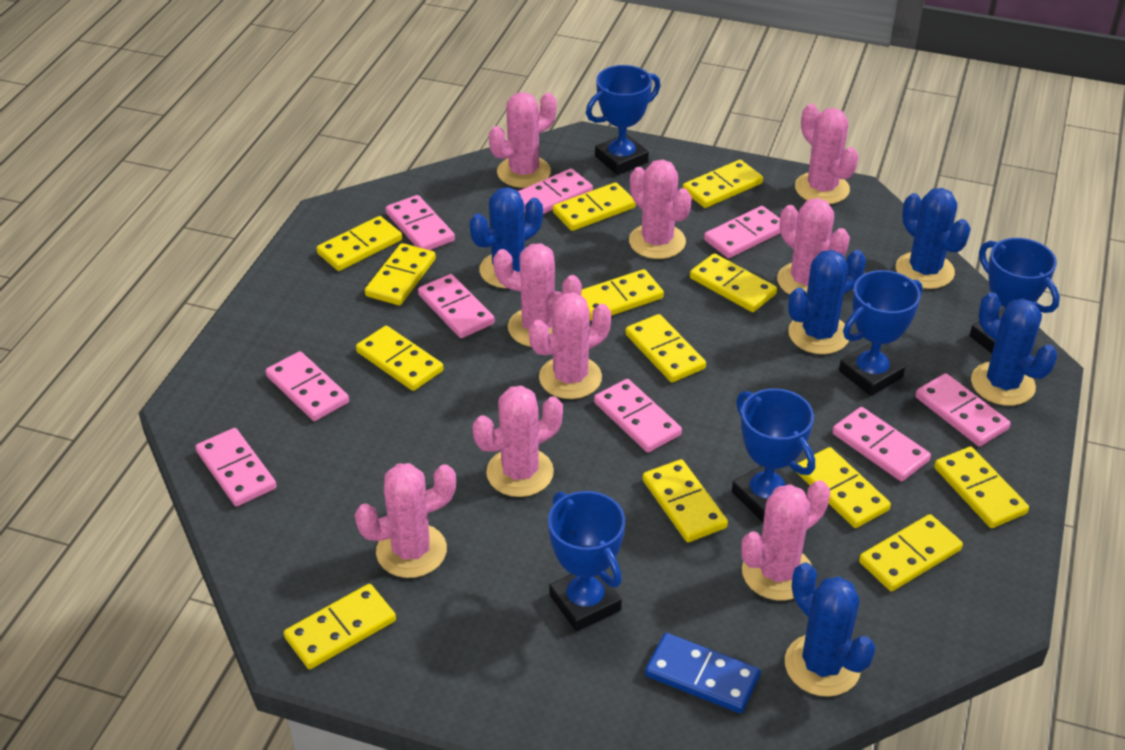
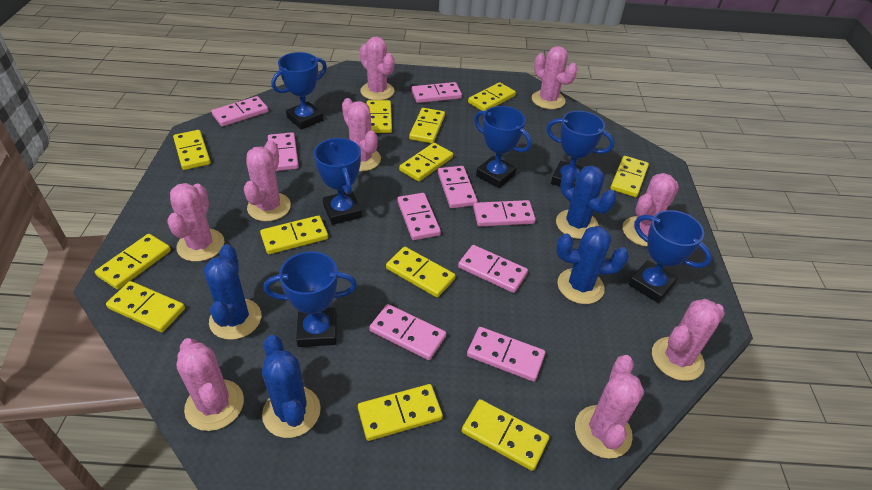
blue cactus: [470,187,543,288] [785,563,876,697] [788,250,866,354] [896,188,971,289] [971,292,1057,406] = 5 -> [204,244,261,340] [262,335,321,438] [556,165,616,239] [556,226,629,304] = 4
blue domino: [645,633,760,713] = 1 -> none = 0
blue trophy: [548,491,625,631] [586,65,660,175] [732,388,815,522] [839,270,923,396] [970,238,1060,353] = 5 -> [264,251,357,347] [271,52,327,130] [314,138,362,225] [474,106,532,188] [546,111,615,187] [628,210,712,303] = 6
yellow domino: [284,584,396,669] [316,216,402,271] [356,326,444,391] [365,243,436,305] [553,182,636,231] [581,269,664,321] [625,314,706,383] [643,459,728,542] [683,160,763,208] [690,253,777,312] [796,447,891,528] [859,514,963,591] [934,447,1029,528] = 13 -> [95,234,171,290] [106,281,185,332] [173,130,211,170] [260,215,328,254] [358,384,443,441] [367,100,392,133] [386,247,455,297] [399,143,453,182] [409,108,445,143] [462,399,549,471] [468,82,516,111] [611,156,649,197] = 12

